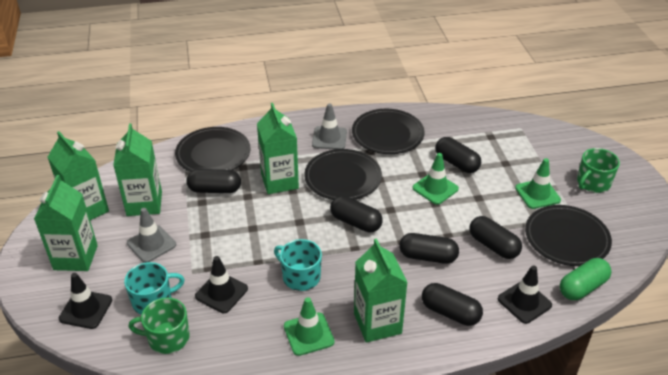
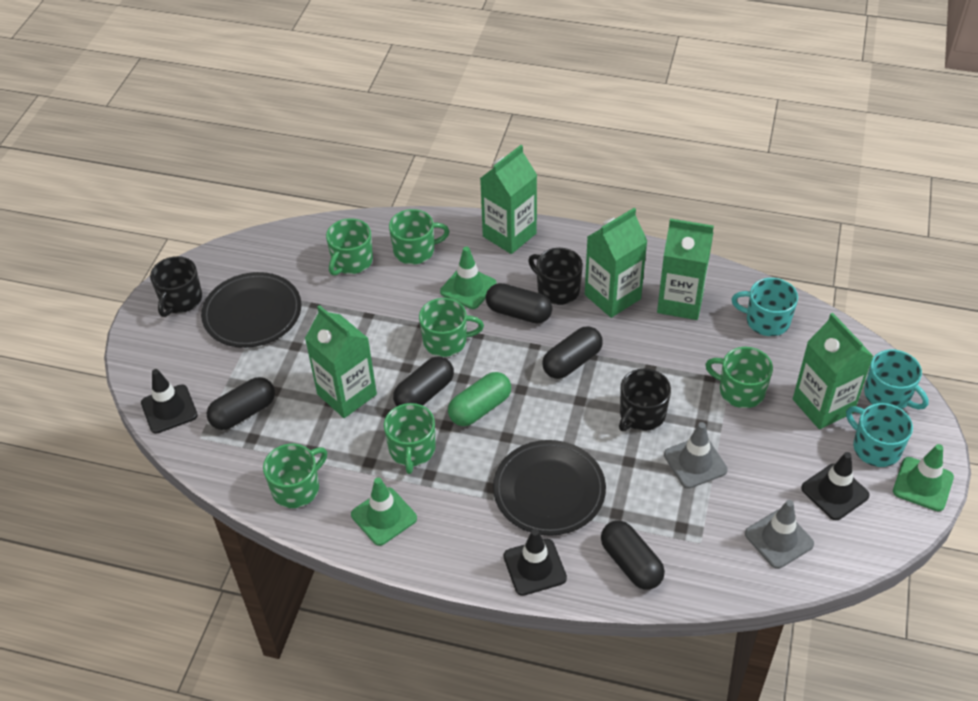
black capsule: [186,169,241,193] [330,196,383,232] [399,233,459,264] [422,283,483,326] [435,137,481,173] [469,216,522,259] = 6 -> [207,377,275,430] [393,356,454,406] [486,283,552,323] [542,326,603,379] [601,521,665,590] = 5
black mug: none = 0 -> [150,256,202,317] [528,248,583,305] [619,368,671,431] = 3
black plate: [175,127,250,172] [304,149,382,200] [352,109,425,154] [525,205,612,266] = 4 -> [201,272,301,348] [493,440,606,536] = 2
green mug: [129,298,190,354] [577,148,620,193] = 2 -> [263,444,327,508] [326,218,373,276] [384,403,436,474] [389,209,450,265] [419,298,484,357] [705,347,773,408] = 6
turquoise mug: [124,262,185,315] [274,239,322,291] = 2 -> [731,278,798,336] [846,403,913,467] [864,349,929,409] = 3

